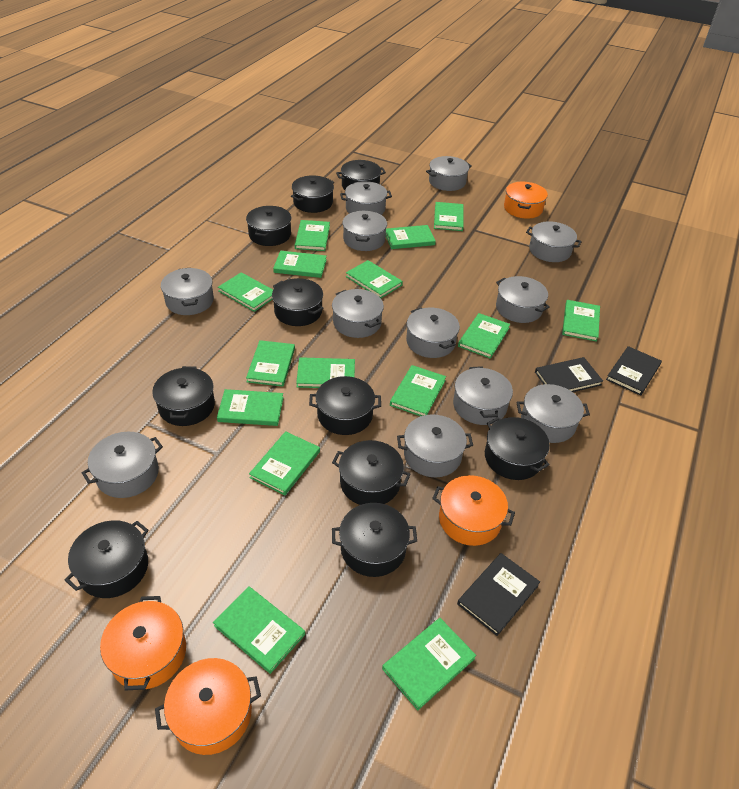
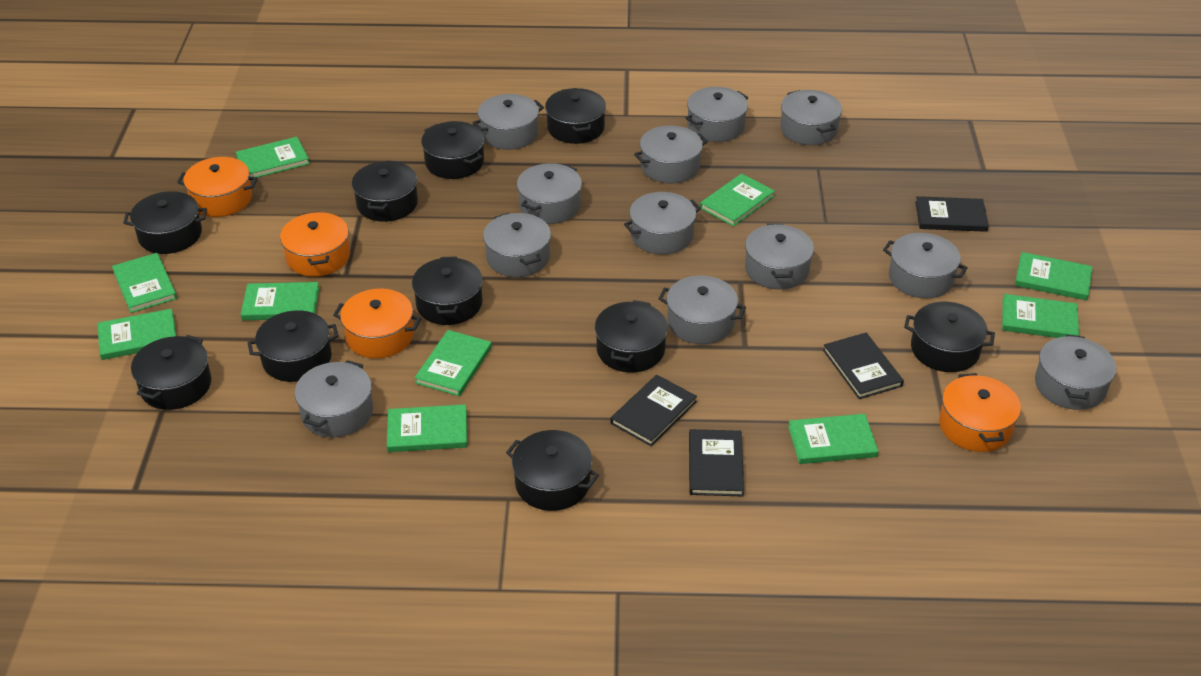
black book: [457,553,540,636] [535,357,603,392] [606,346,662,396] = 3 -> [610,375,697,446] [689,429,744,496] [823,333,904,399] [915,196,989,232] = 4
green book: [213,587,305,674] [217,389,284,426] [218,272,273,312] [246,340,295,387] [249,431,320,495] [273,251,327,278] [295,220,330,251] [296,357,355,388] [346,260,403,298] [382,618,476,710] [386,225,436,249] [390,365,446,416] [434,202,464,231] [458,313,510,359] [562,300,600,342] = 15 -> [97,309,176,360] [112,253,177,313] [236,137,310,177] [240,282,319,320] [387,404,467,452] [415,330,492,396] [700,173,775,227] [788,414,878,464] [1002,294,1079,338] [1015,252,1093,300] = 10

